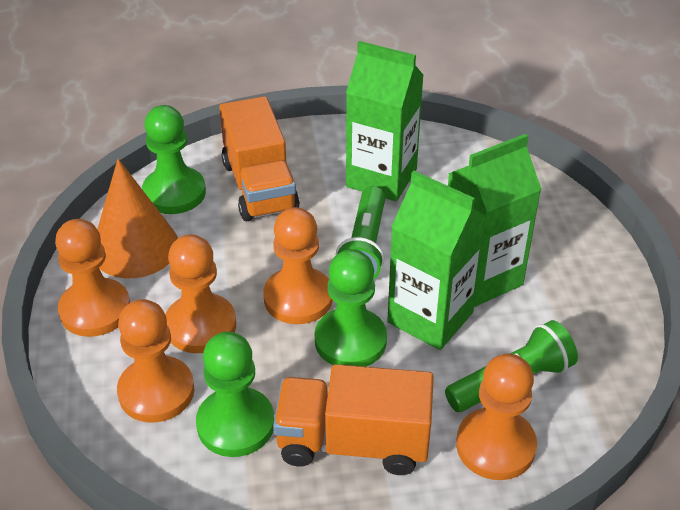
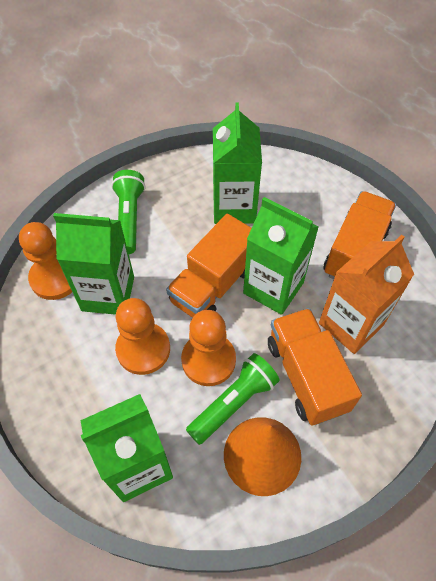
green carton: [346,41,424,201] [387,171,487,350] [448,134,542,307] = 3 -> [53,212,134,315] [81,394,173,502] [213,102,262,224] [243,197,319,315] = 4
green pawn: [142,105,206,214] [196,332,274,457] [315,249,387,367] = 3 -> none = 0
orange carton: none = 0 -> [319,235,414,354] = 1
orange pawn: [55,219,130,337] [117,299,195,423] [165,234,236,353] [263,207,333,324] [456,354,537,480] = 5 -> [19,222,72,300] [115,298,170,375] [181,310,236,386] = 3
orange truck: [219,96,300,221] [273,364,434,475] = 2 -> [166,214,252,318] [268,308,362,426] [323,191,396,279] = 3

